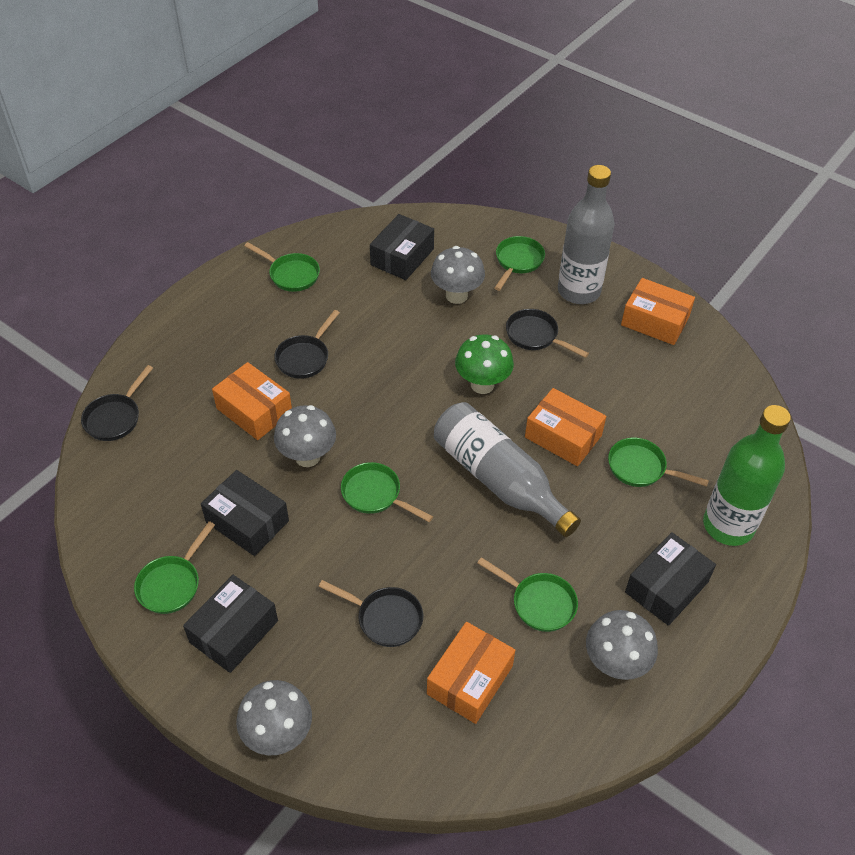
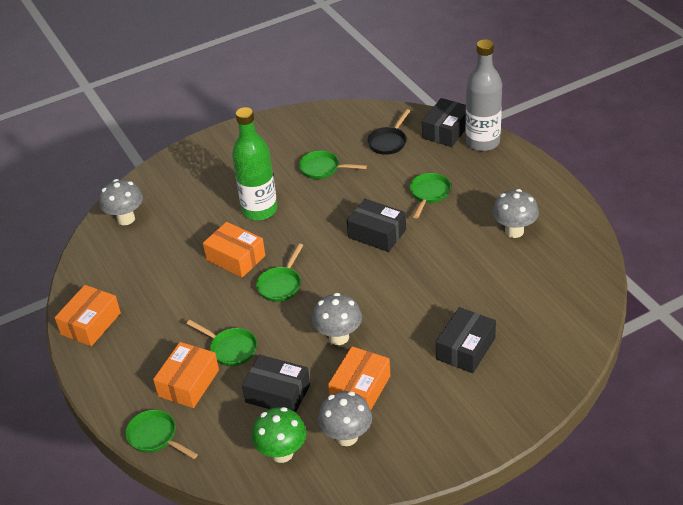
black pan: [81,365,153,441] [274,310,340,379] [318,580,423,647] [506,309,589,358] = 4 -> [367,109,410,155] = 1
green pan: [134,521,215,614] [244,242,320,292] [341,462,433,522] [477,557,578,632] [494,236,545,291] [608,438,709,487] = 6 -> [125,410,198,459] [187,320,257,366] [256,243,303,302] [299,151,367,179] [410,173,451,218] = 5
grey bottle: [434,402,581,537] [558,165,614,304] = 2 -> [466,39,502,151] = 1

